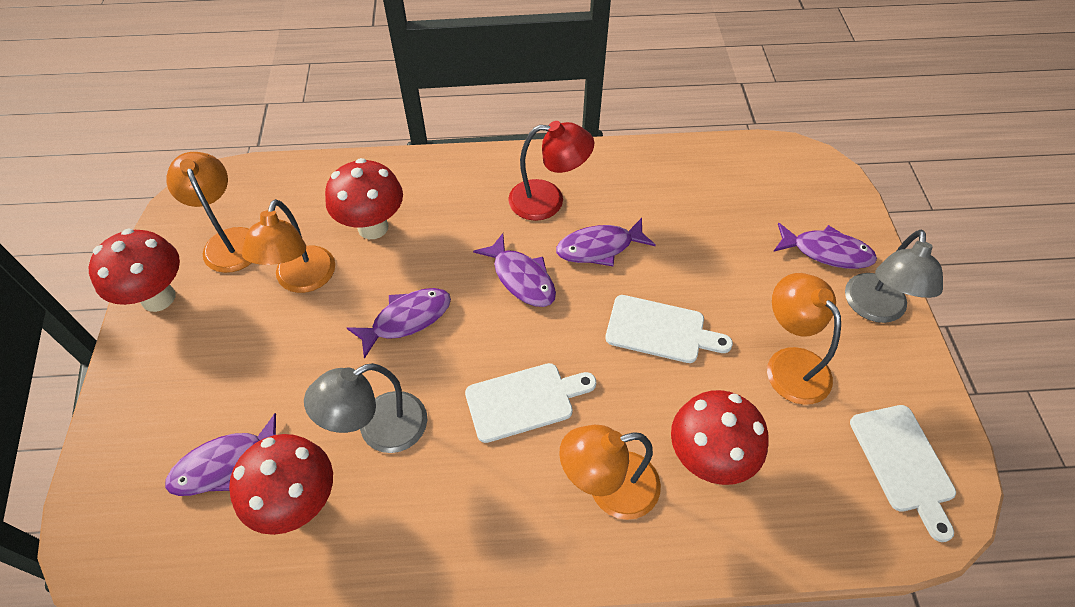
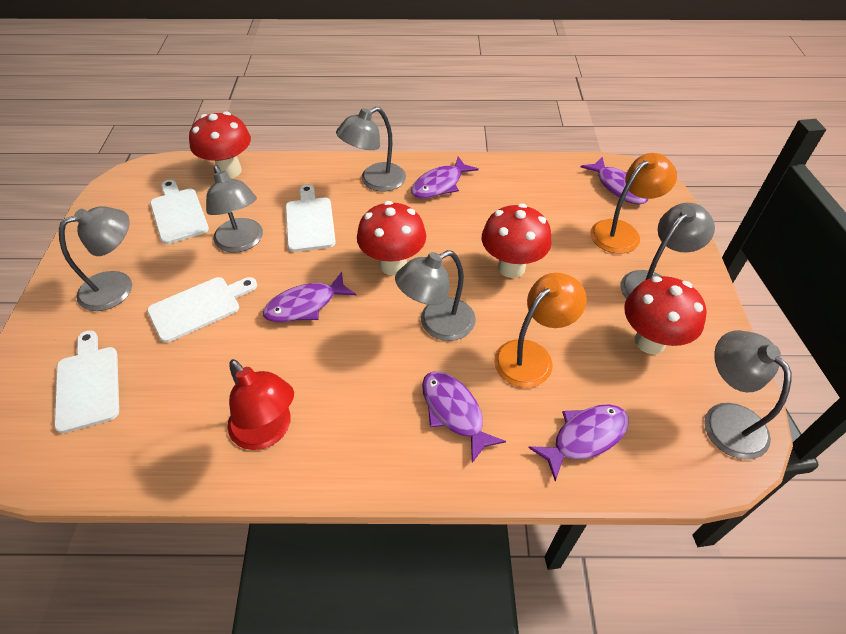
grey lamp: [304,363,427,453] [845,229,943,323] = 2 -> [59,206,132,311] [206,166,263,253] [336,107,406,192] [395,250,476,341] [621,203,715,299] [704,330,791,460] = 6
orange lamp: [166,152,251,273] [242,199,335,293] [559,425,661,520] [767,273,841,405] = 4 -> [494,273,587,388] [590,153,677,254] = 2
white cutting board: [465,363,597,443] [605,295,733,363] [850,405,956,542] = 3 -> [54,330,119,433] [147,277,257,343] [150,180,209,244] [286,184,336,252] = 4

